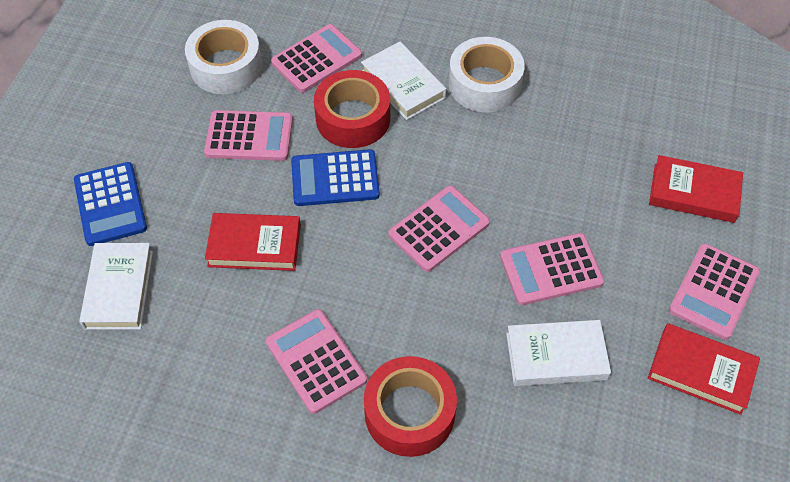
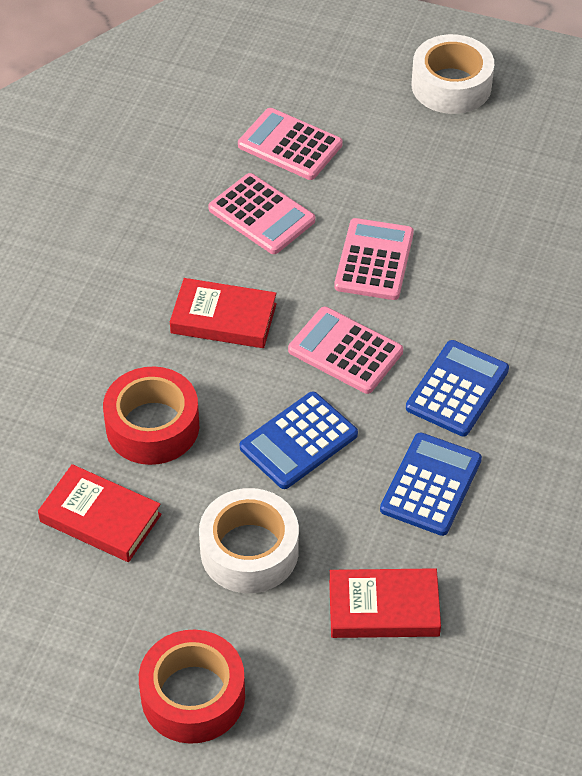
blue calculator: [74,162,147,246] [291,149,380,206] = 2 -> [240,392,358,489] [380,432,482,536] [406,340,509,436] = 3
pink calculator: [204,110,293,161] [266,309,367,414] [271,24,362,93] [388,186,490,272] [500,233,604,305] [669,243,760,340] = 6 -> [208,173,315,254] [238,108,343,180] [288,307,403,394] [334,218,414,300] = 4
white book: [79,243,153,330] [361,42,446,120] [506,320,611,386] = 3 -> none = 0

